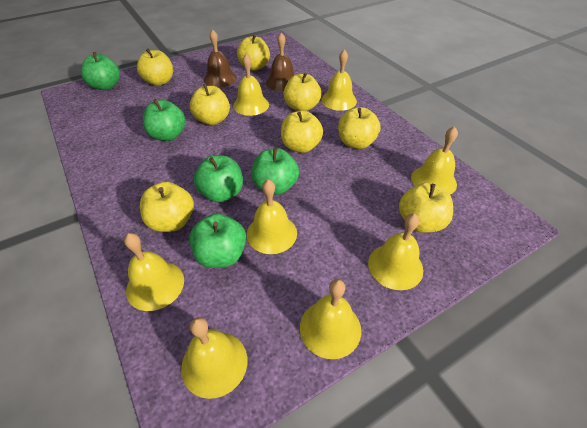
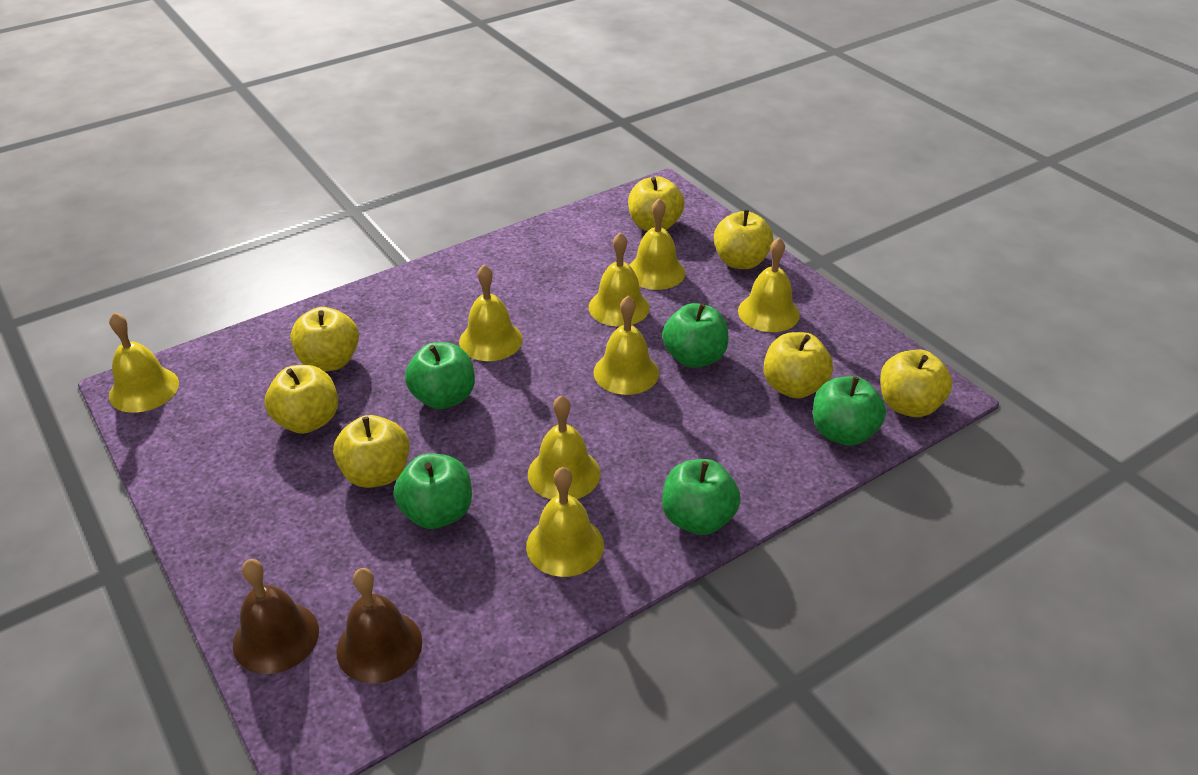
yellow apple: [137,49,173,86] [140,182,194,232] [190,84,230,125] [237,35,270,71] [281,111,323,153] [283,73,321,111] [338,107,381,149] [399,182,453,233] = 8 -> [265,365,338,434] [290,307,359,371] [333,415,410,488] [628,176,685,231] [714,210,773,269] [763,332,833,399] [880,349,952,417] = 7

